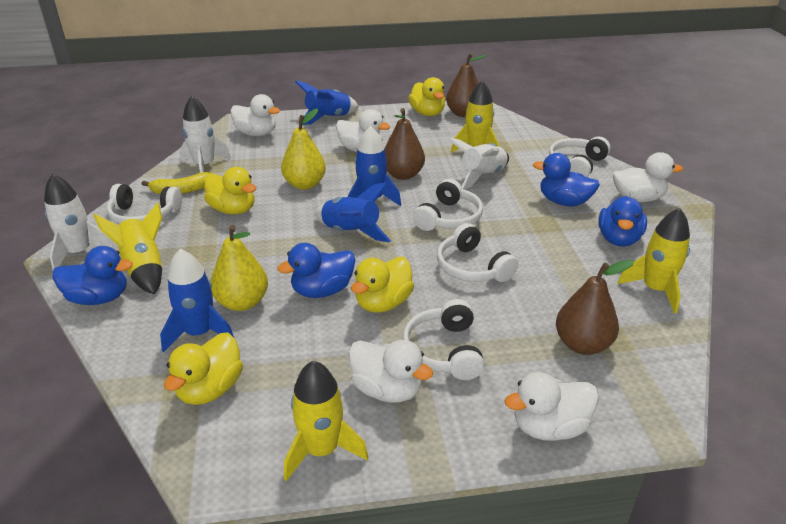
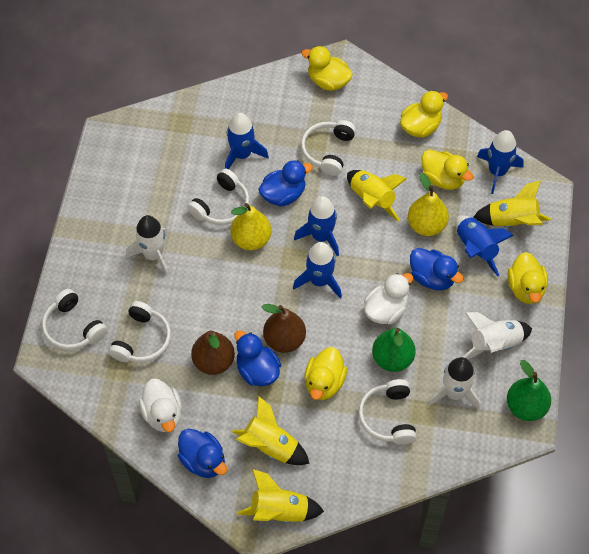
blue rocket: [160,249,234,352] [295,80,359,125] [315,182,391,242] [348,126,401,206] = 4 -> [225,113,269,169] [293,242,342,298] [294,196,339,256] [455,215,514,276] [477,130,524,194] = 5
brown pear: [385,108,425,180] [446,53,487,117] [556,260,634,355] = 3 -> [191,331,235,375] [262,304,306,353] = 2
green pear: none = 0 -> [372,328,416,372] [507,360,551,421] = 2
white duck: [230,94,280,136] [336,109,390,152] [348,340,433,403] [505,372,599,441] [613,152,683,203] = 5 -> [139,379,182,432] [364,273,413,325] = 2
yellow banana: [142,172,213,194] = 1 -> none = 0
yellow duck: [164,332,243,405] [204,167,256,215] [351,257,414,313] [408,77,445,116] = 4 -> [301,46,353,91] [304,347,347,400] [400,90,448,138] [422,149,474,190] [508,252,548,304] = 5

